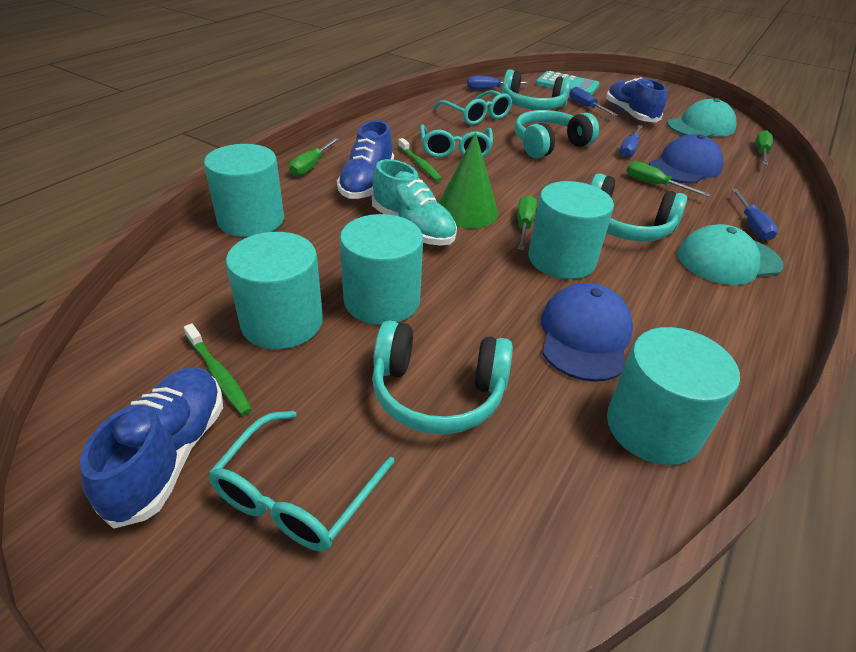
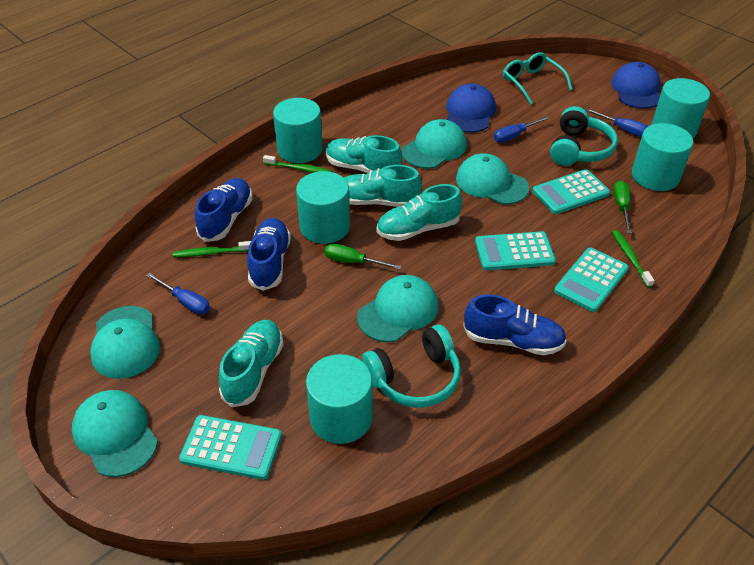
blue screwdriver: [467,76,529,90] [569,87,618,116] [619,125,643,158] [731,189,778,241] = 4 -> [146,273,210,315] [494,116,550,142] [586,109,648,137] = 3
green cone: [439,132,498,229] = 1 -> none = 0
green screwdriver: [289,138,339,177] [517,195,537,250] [627,161,710,197] [755,130,773,165] = 4 -> [325,243,402,270] [613,181,632,233] = 2
green toothbrush: [184,323,252,416] [398,138,442,182] = 2 -> [173,241,251,257] [263,155,332,173] [612,230,654,287] = 3
turquoise calculator: [536,71,600,95] = 1 -> [179,415,282,480] [475,231,556,270] [532,169,610,214] [554,248,629,312] = 4
turquoise cap: [667,98,736,137] [677,224,783,285] = 2 -> [72,390,158,477] [90,306,160,379] [357,275,439,342] [402,119,467,169] [456,153,529,205] = 5
turquoise glasses: [208,411,395,551] [420,124,493,158] [433,90,512,125] = 3 -> [503,52,572,105] = 1
turquoise headphones: [372,320,513,434] [502,69,571,110] [515,110,599,158] [590,173,687,242] = 4 -> [362,324,461,408] [550,106,618,166] = 2
turquoise shoe: [372,159,457,246] = 1 -> [219,320,283,407] [326,135,402,173] [344,165,422,207] [377,184,462,241] = 4

